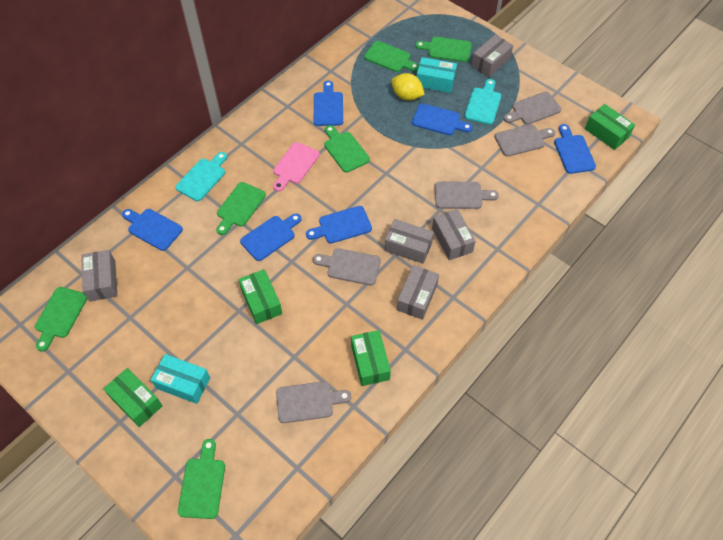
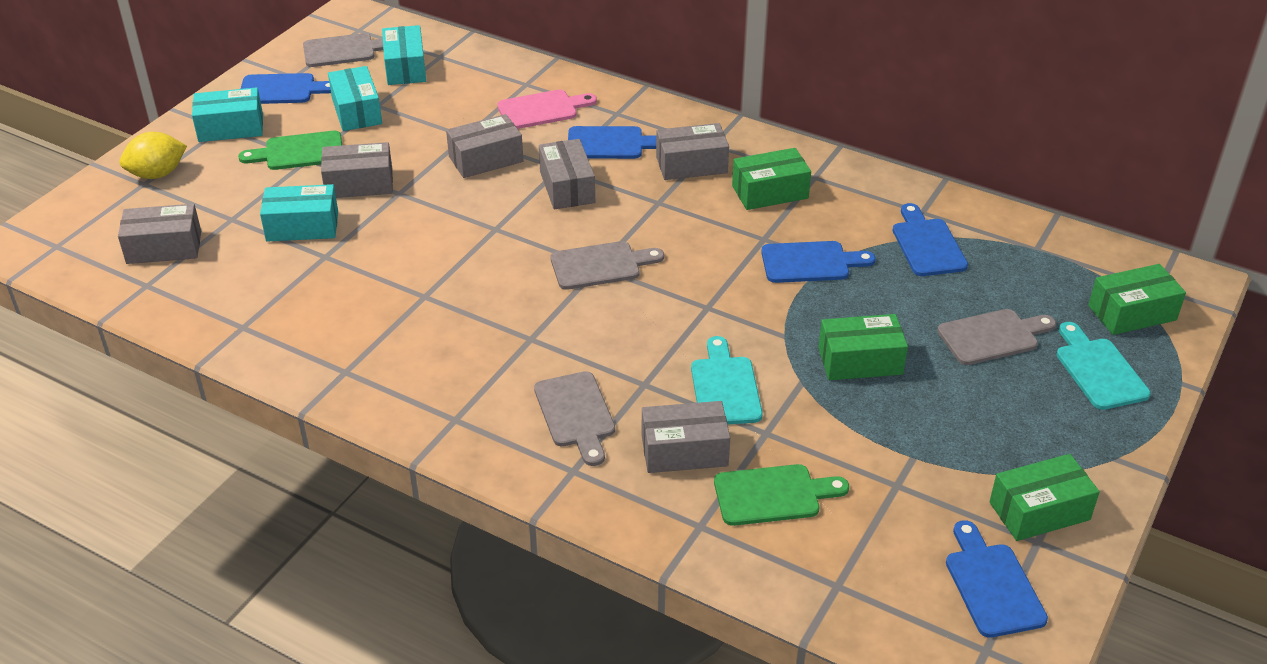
blue cutting board: [122,209,183,251] [240,213,302,261] [306,206,372,243] [314,81,343,126] [412,103,473,135] [554,124,596,174] = 6 -> [241,73,331,104] [568,126,656,159] [761,241,876,283] [893,203,968,276] [946,520,1048,638] = 5
green cutting board: [35,287,87,352] [178,439,225,519] [216,182,266,235] [324,125,370,173] [364,41,419,72] [415,37,472,62] = 6 -> [238,131,342,170] [714,464,849,526] = 2
grey box: [81,250,117,302] [385,219,434,264] [397,265,439,320] [432,209,476,260] [471,35,513,77] = 5 -> [118,204,201,264] [321,142,393,198] [446,114,523,178] [539,139,595,209] [642,401,730,473] [656,123,729,180] = 6
grey cutting board: [276,381,351,423] [313,248,381,285] [435,182,499,209] [495,124,555,157] [504,92,561,125] = 5 -> [303,33,383,67] [534,371,615,466] [551,241,664,290] [937,309,1056,365] = 4
turquoise box: [151,354,210,404] [417,57,457,93] = 2 -> [192,87,263,142] [260,184,338,242] [328,66,382,131] [382,25,426,85] = 4

